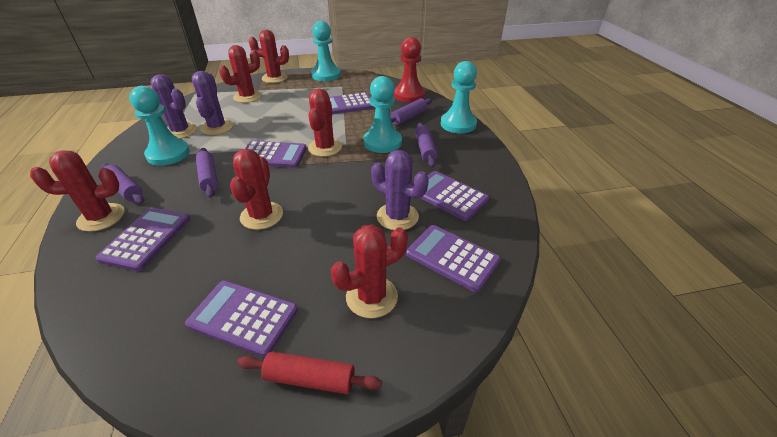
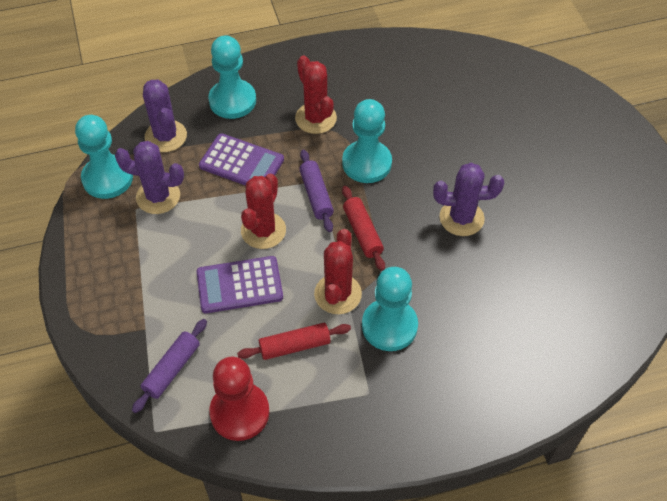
purple calculator: [96,207,190,271] [185,280,298,357] [245,141,307,168] [329,92,375,114] [406,225,501,292] [421,171,489,221] = 6 -> [196,256,283,313] [199,133,284,186] = 2
purple rolling pin: [101,163,144,204] [196,148,218,198] [390,98,432,125] [415,123,438,167] = 4 -> [132,319,207,413] [299,150,334,232] = 2
red cactus: [30,150,124,232] [219,45,262,103] [230,149,283,230] [249,30,289,83] [308,88,342,157] [331,225,408,318] = 6 -> [241,173,286,249] [295,56,337,134] [314,229,362,314] = 3
red rolling pin: [237,352,382,394] = 1 -> [237,323,351,360] [342,186,385,271] = 2

